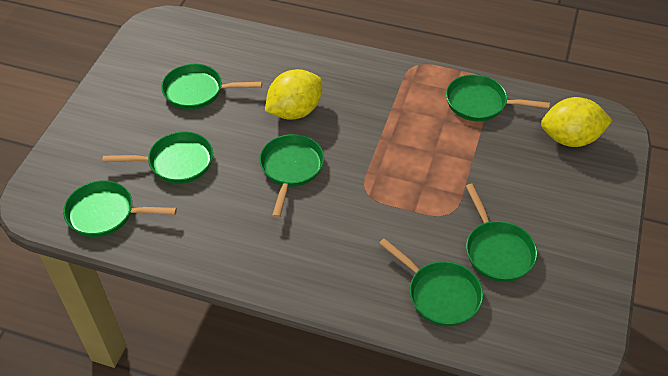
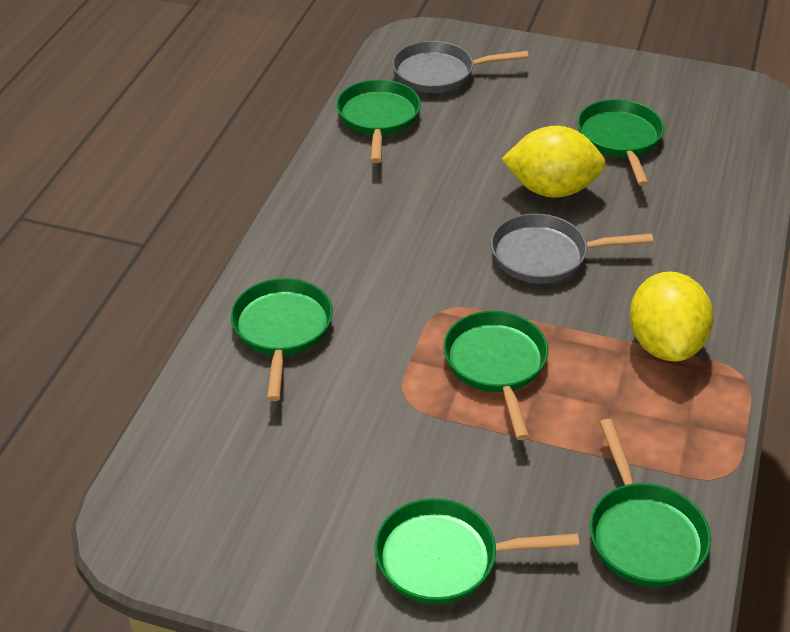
green pan: [63,180,177,237] [103,132,213,184] [161,64,262,110] [259,134,324,218] [379,238,483,326] [446,74,550,121] [466,184,537,282] = 7 -> [231,278,333,401] [336,80,421,163] [375,498,579,604] [443,311,548,440] [577,99,664,186] [590,419,711,587] = 6
grey pan: none = 0 -> [392,41,529,93] [491,213,653,284] = 2

